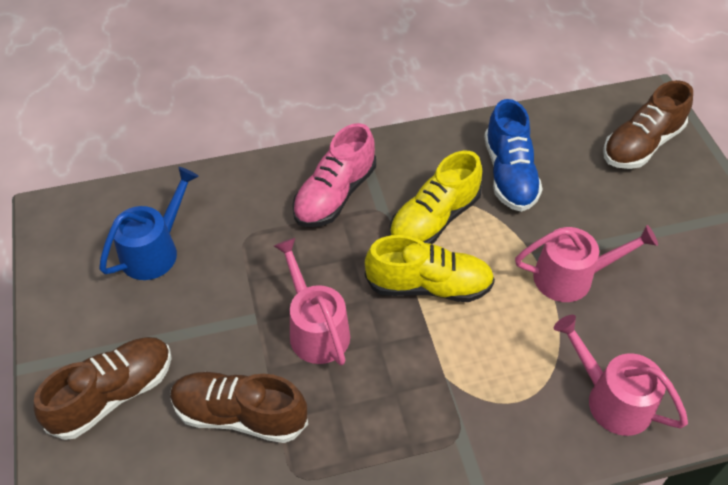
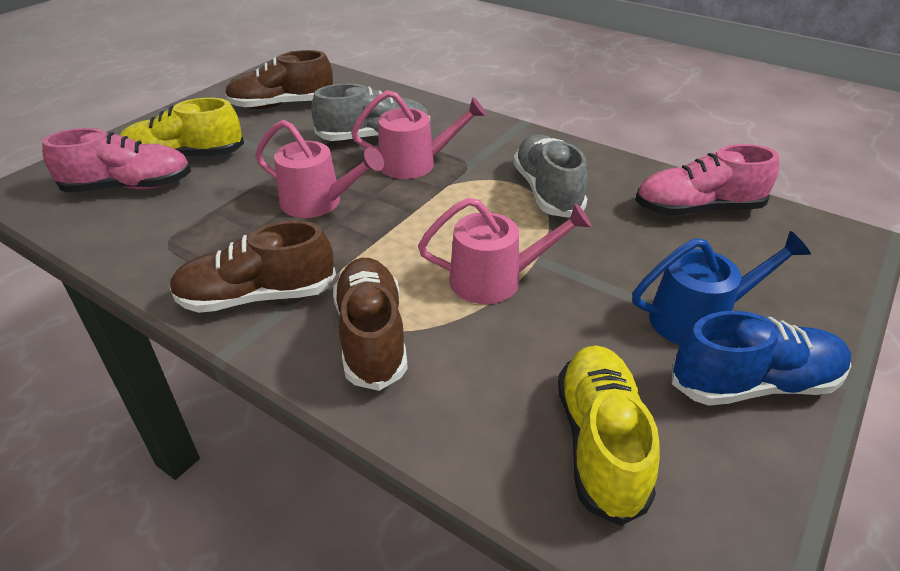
grey shoe: none = 0 -> [311,83,430,141] [513,134,587,218] = 2
pink shoe: [292,123,376,227] = 1 -> [42,128,191,192] [635,144,779,215] = 2

